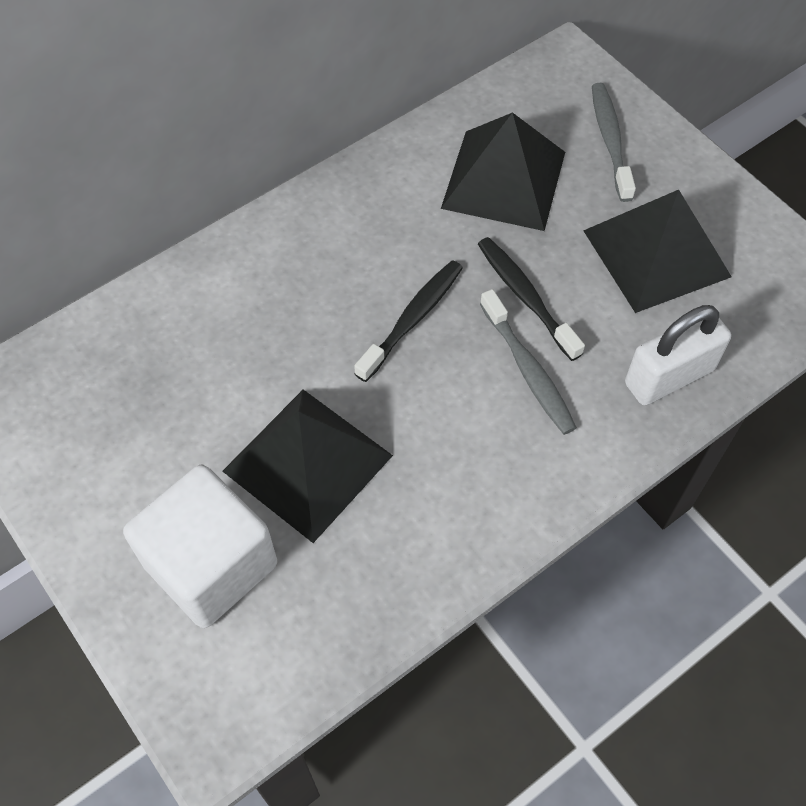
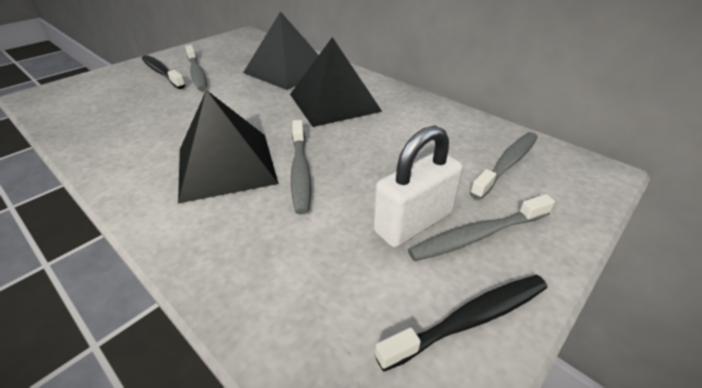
grey toothbrush: [480,289,577,435] [592,83,636,202] = 2 -> [185,45,207,91] [291,120,311,215] [408,194,555,261] [470,132,538,200] = 4
white cube: [123,465,277,628] = 1 -> none = 0

